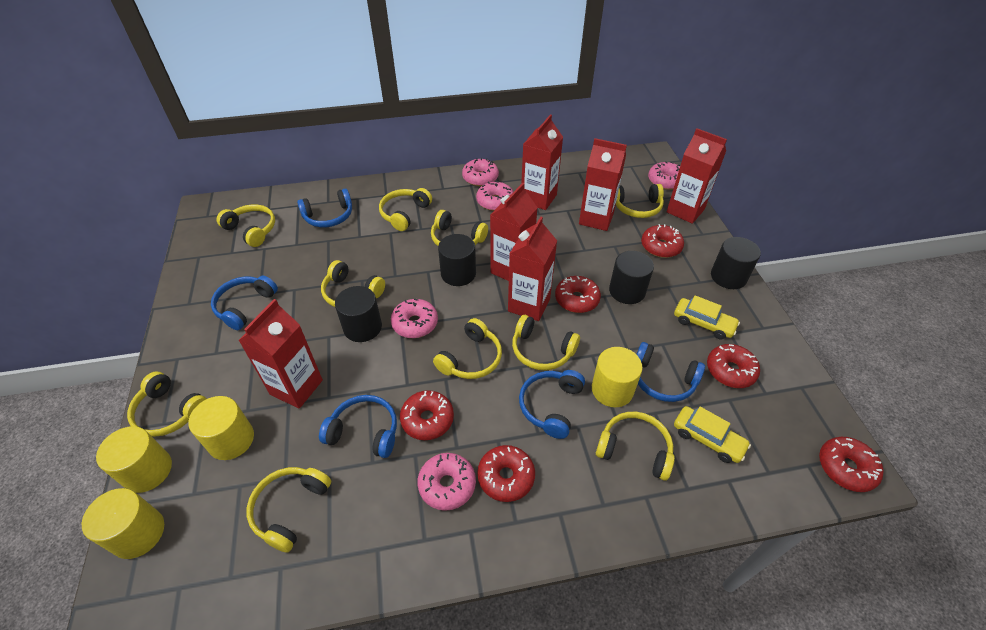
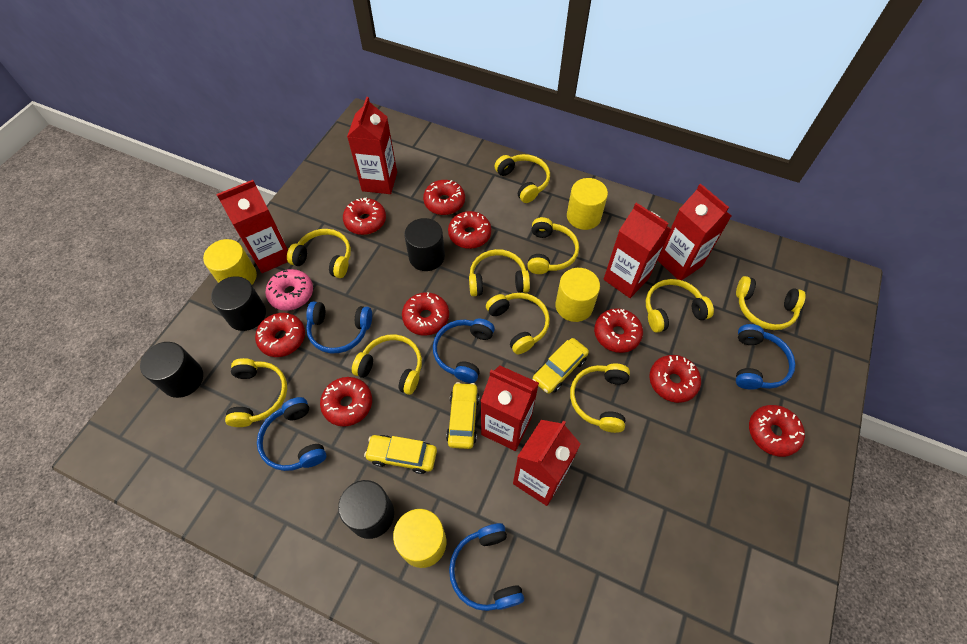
pink donut: [391,299,438,338] [417,453,476,511] [462,158,499,186] [476,181,514,211] [648,161,680,190] = 5 -> [265,269,313,311] = 1
red donut: [400,390,454,440] [477,445,535,502] [555,276,601,313] [641,224,684,258] [707,344,760,388] [819,437,884,492] = 6 -> [255,313,305,357] [320,377,372,427] [343,198,386,235] [402,292,449,336] [423,180,465,215] [448,211,491,249] [594,308,643,353] [649,355,701,403] [749,405,805,457] = 9
yellow car: [674,295,740,339] [674,406,751,463] = 2 -> [364,435,437,474] [446,382,480,449] [532,338,589,394] = 3

